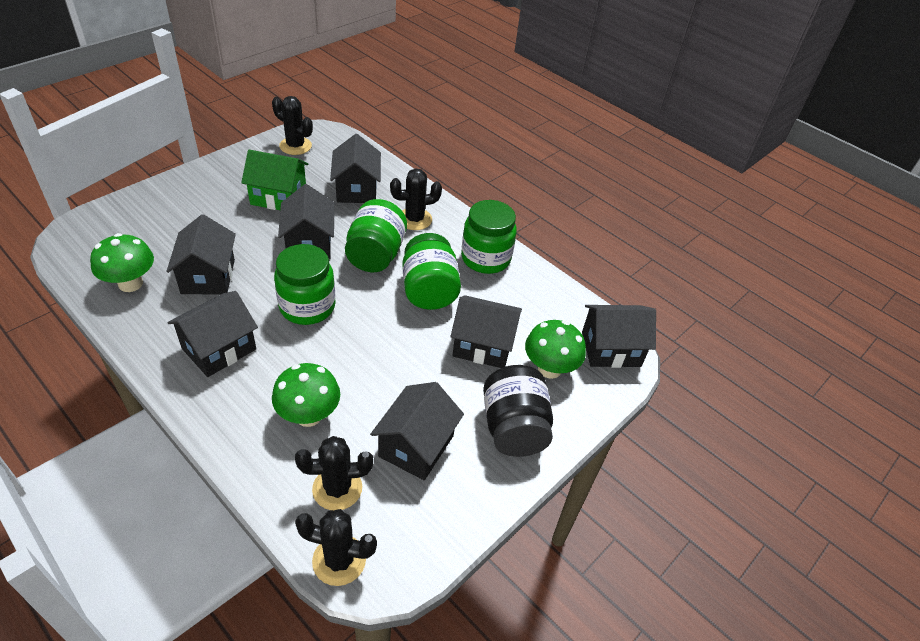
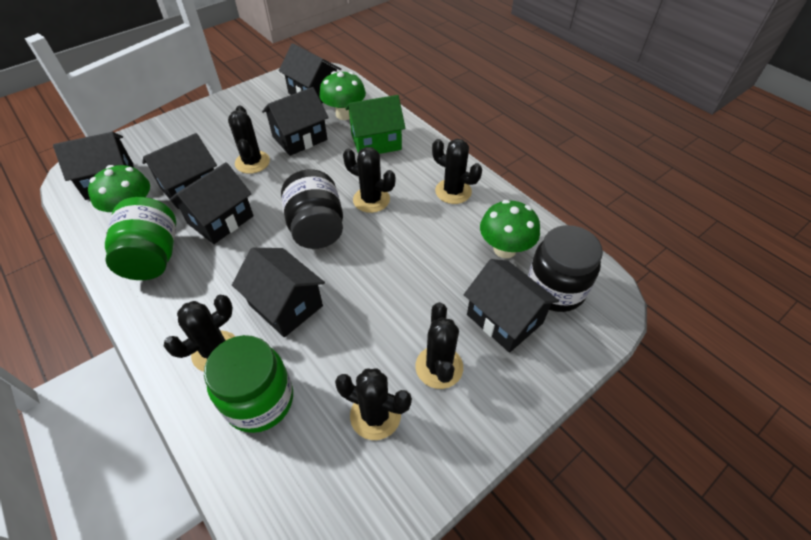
black cactus: [272,96,313,155] [295,436,373,510] [295,509,377,586] [390,168,442,230] = 4 -> [164,295,236,372] [228,106,270,174] [335,368,412,440] [343,147,395,213] [415,302,463,389] [432,139,482,204] = 6
black jar: [483,365,553,457] = 1 -> [281,169,343,249] [528,225,603,312] = 2
green jar: [274,244,336,325] [345,199,407,272] [402,233,461,310] [461,200,517,274] = 4 -> [105,197,176,280] [204,335,293,433] = 2

